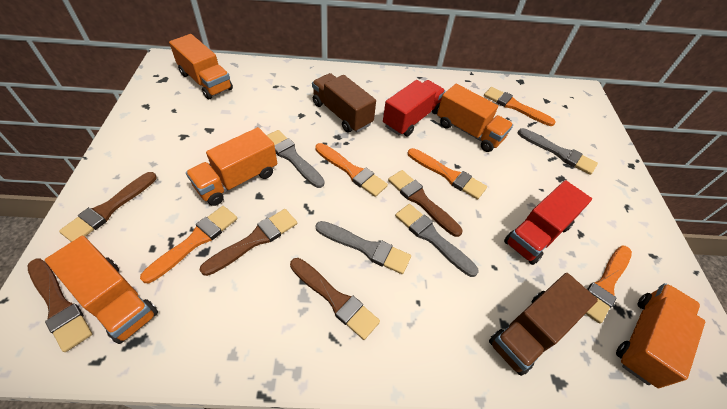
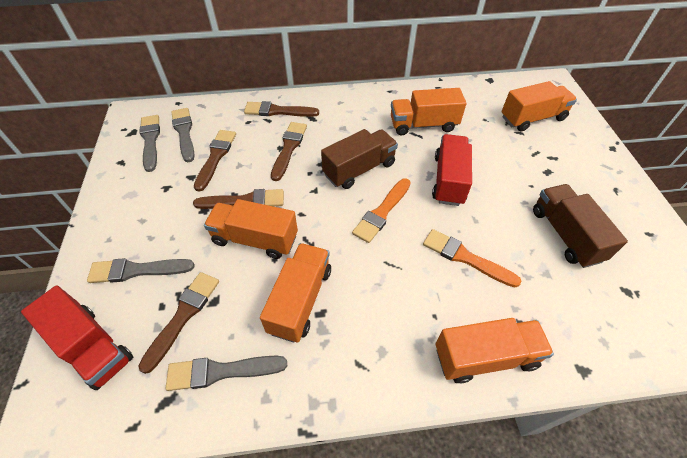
orange brush: [140,206,237,283] [315,143,388,197] [408,148,487,199] [484,87,556,126] [586,246,632,324] = 5 -> [352,178,411,243] [423,229,522,288] = 2

